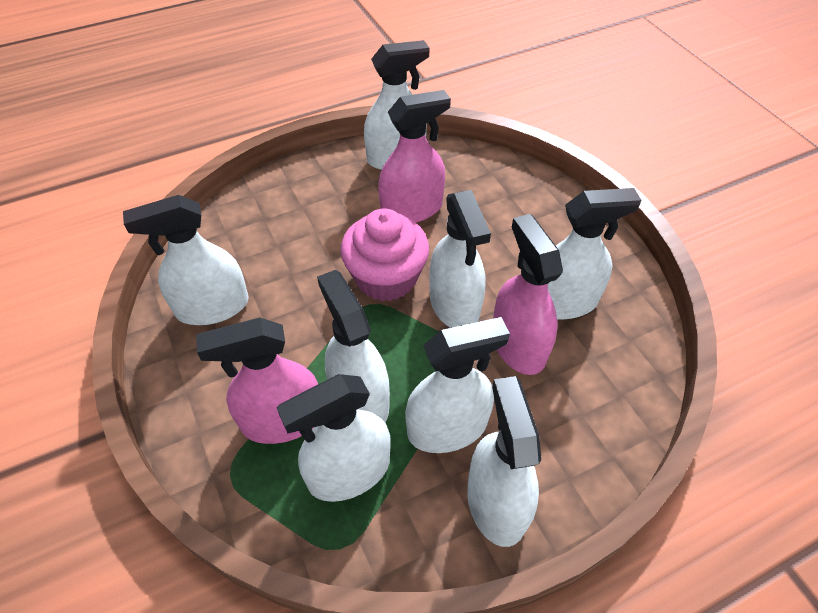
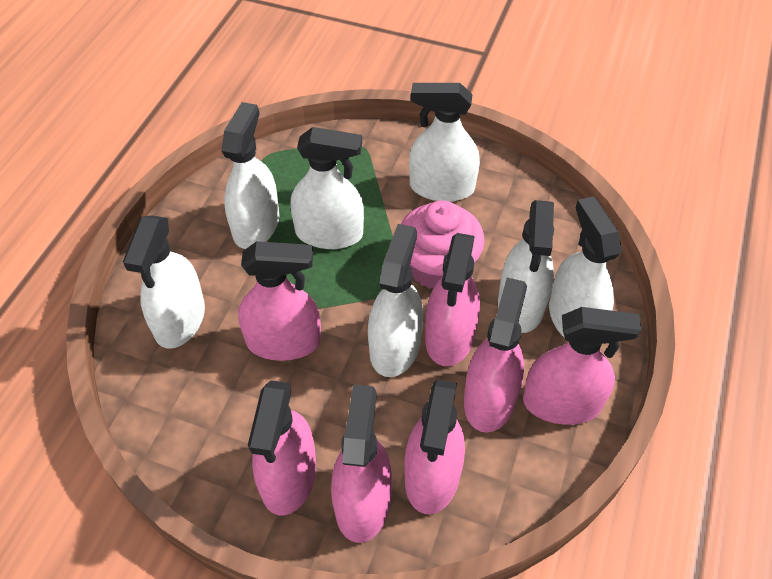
pink spray bottle: [196,317,318,444] [378,90,451,223] [493,214,563,375] = 3 -> [238,241,321,361] [248,380,316,515] [331,384,392,543] [404,379,465,514] [425,233,480,366] [464,277,527,433] [523,307,641,425] = 7
white spray bottle: [123,195,248,325] [276,374,391,502] [317,270,390,422] [364,40,430,170] [405,317,510,453] [429,190,491,328] [467,376,541,547] [548,188,642,320] = 8 -> [123,215,205,349] [221,102,279,249] [291,127,364,249] [368,224,423,377] [409,83,480,202] [498,200,554,333] [549,196,622,338] = 7

